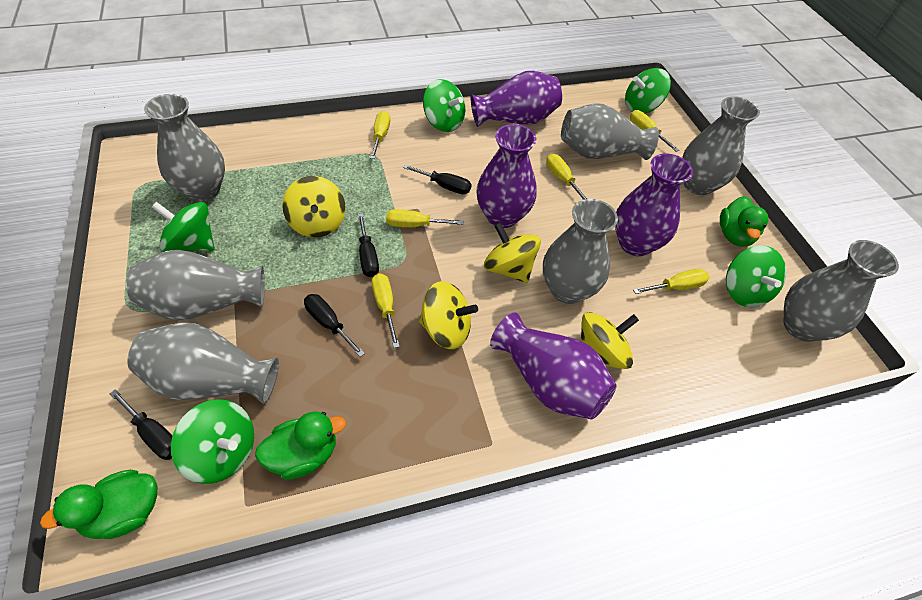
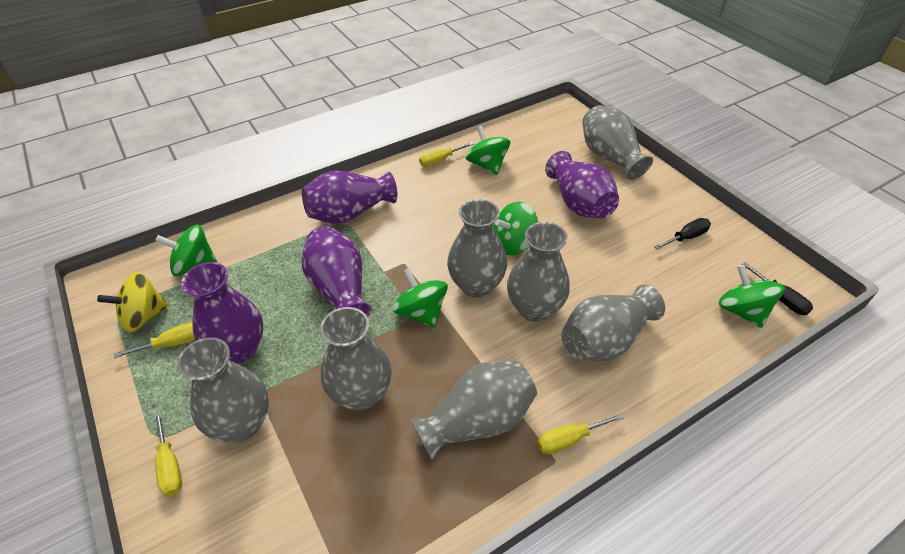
black screwdriver: [110,389,172,460] [304,294,365,357] [358,213,379,277] [403,164,472,194] = 4 -> [654,218,711,250] [742,262,813,315] = 2
green duck: [40,470,157,539] [255,411,346,480] [720,196,768,247] = 3 -> none = 0
yellow screwdriver: [370,111,390,159] [372,273,400,348] [386,209,464,227] [546,154,588,200] [630,110,679,152] [633,269,709,294] = 6 -> [114,322,195,358] [154,412,182,497] [419,142,474,167] [537,413,623,454] = 4
yellow spinning top: [282,176,346,238] [419,281,478,349] [484,222,541,283] [580,312,639,369] = 4 -> [97,272,169,333] = 1

